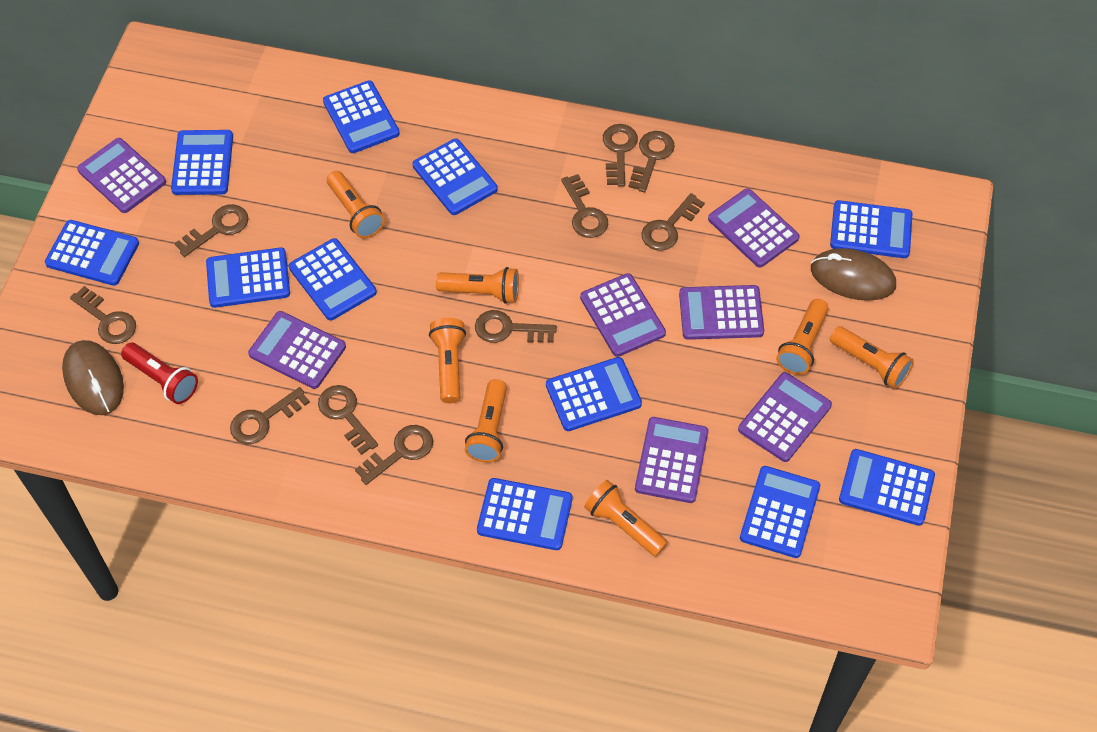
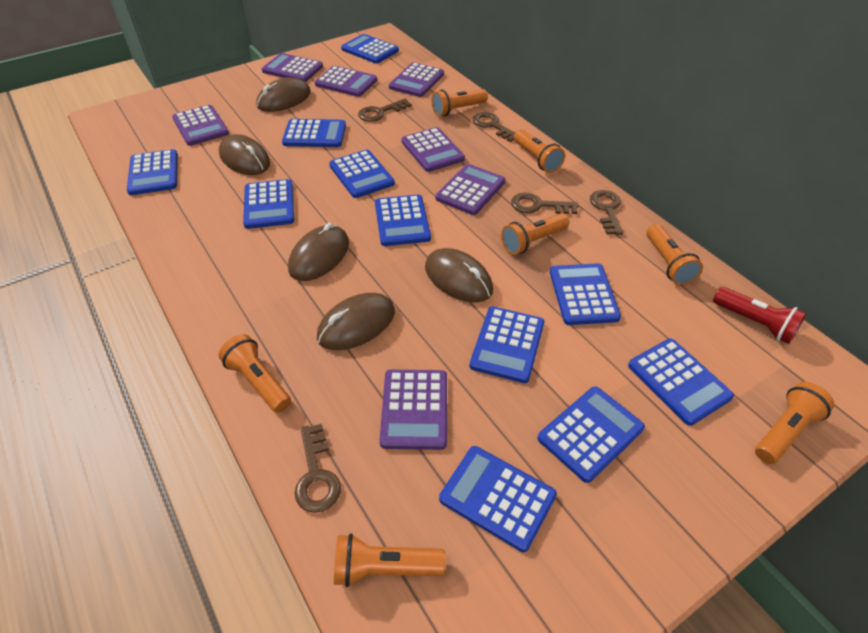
brown key: [70,286,136,344] [174,204,249,257] [230,387,310,444] [318,385,378,455] [355,425,433,485] [475,310,557,343] [561,174,608,238] [603,124,638,187] [629,131,675,192] [641,193,705,251] = 10 -> [295,424,341,513] [358,99,411,122] [473,112,515,142] [511,193,579,214] [590,190,623,235] = 5
brown mouse: [62,340,124,415] [811,248,896,301] = 2 -> [219,134,270,175] [256,77,311,112] [288,223,349,281] [317,293,395,350] [425,248,493,303] = 5

